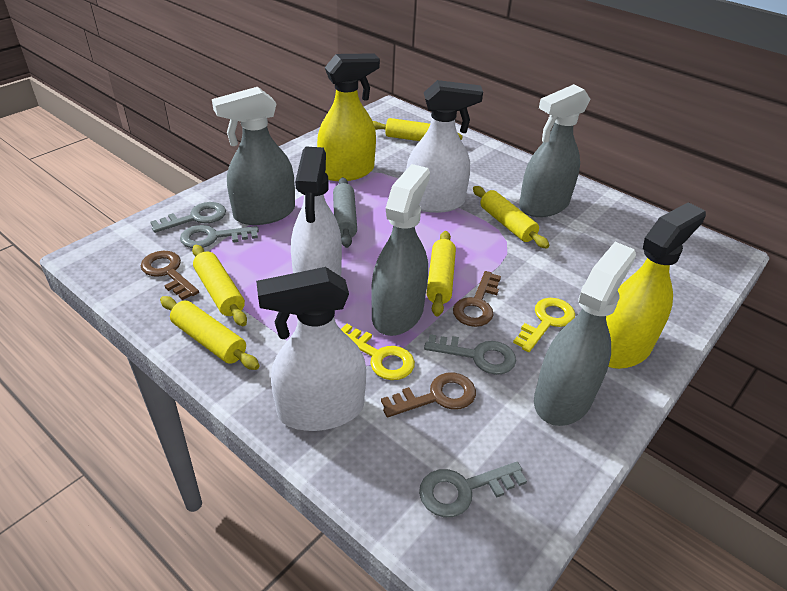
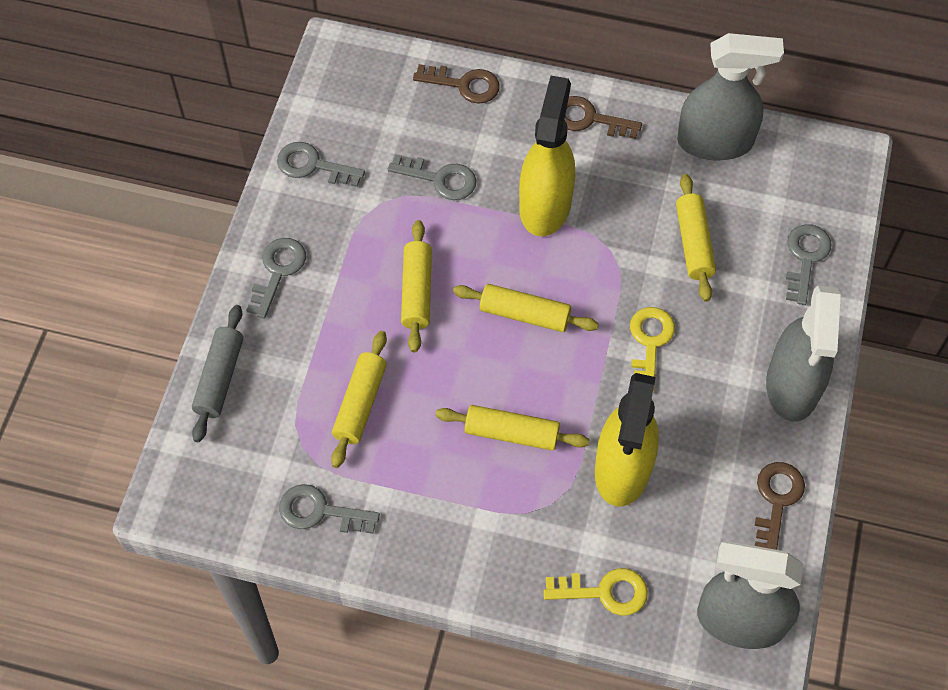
grey key: [150,202,226,233] [180,225,259,248] [419,462,527,517] [424,334,516,375] = 4 -> [246,238,306,319] [277,142,365,187] [279,484,380,534] [388,154,476,200] [786,224,831,305] = 5
grey spray bottle: [212,87,295,225] [371,164,430,336] [519,84,590,217] [534,242,636,426] = 4 -> [677,33,784,161] [697,541,803,649] [766,286,841,422] = 3
white spray bottle: [256,267,366,431] [291,147,342,276] [406,80,483,213] = 3 -> none = 0

